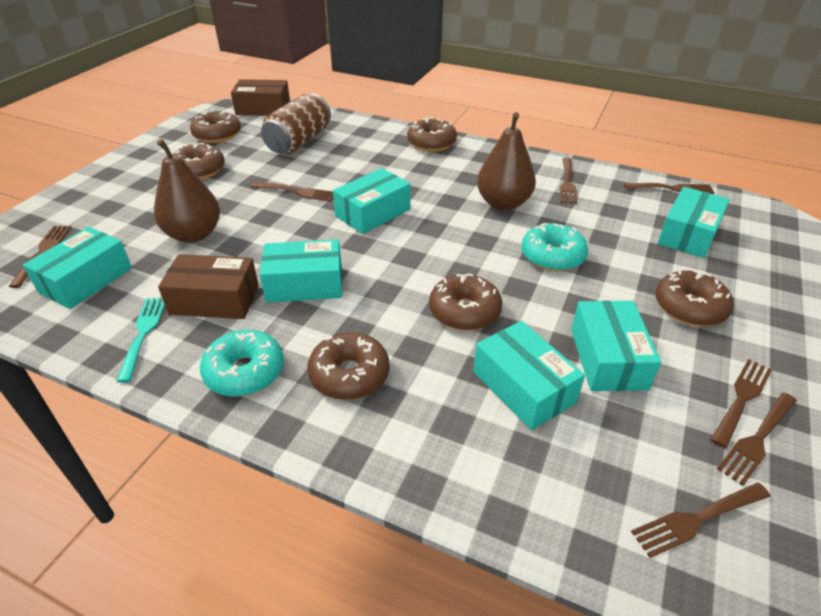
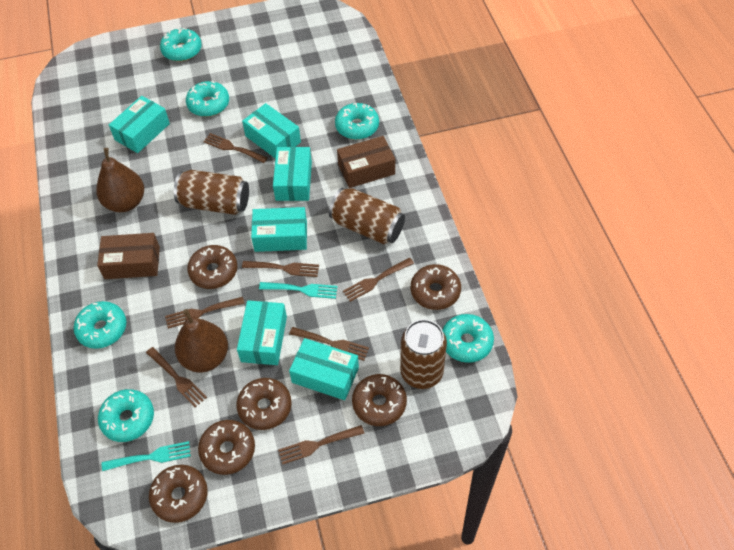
brown can: [261,94,331,155] = 1 -> [174,170,249,215] [329,188,405,244] [400,319,447,389] = 3
turquoise donut: [200,330,284,397] [521,223,588,272] = 2 -> [74,301,126,349] [98,389,154,442] [160,28,202,61] [186,81,229,117] [335,103,379,140] [442,314,494,363] = 6
turquoise fork: [116,298,165,383] = 1 -> [102,441,191,471] [259,282,338,299] = 2

